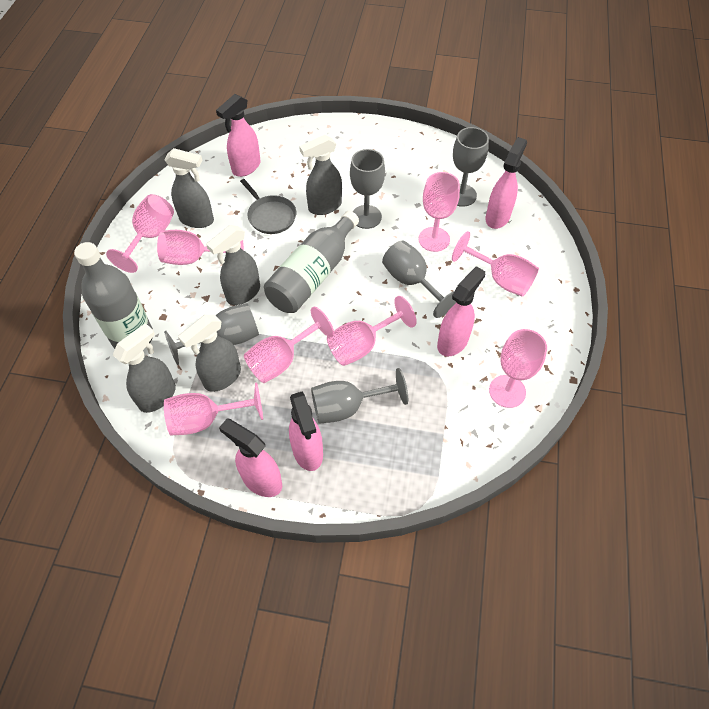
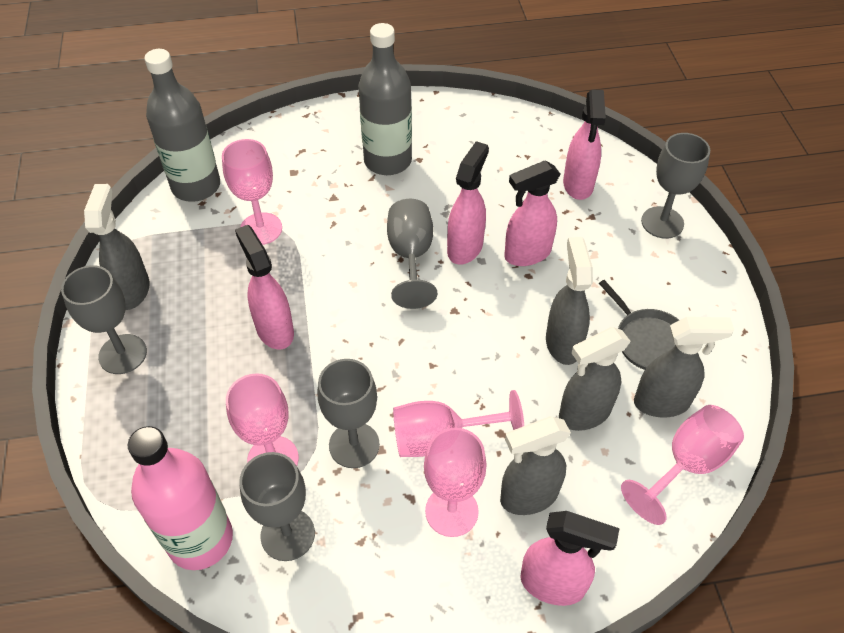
pink bottle: none = 0 -> [128,426,233,570] = 1
pink goblet: [106,194,174,273] [157,230,244,265] [164,382,263,436] [244,307,334,383] [327,296,417,366] [418,172,460,252] [452,231,539,297] [489,329,547,408] = 8 -> [222,139,282,245] [226,373,299,466] [393,390,524,457] [424,428,487,537] [621,405,744,525] = 5

